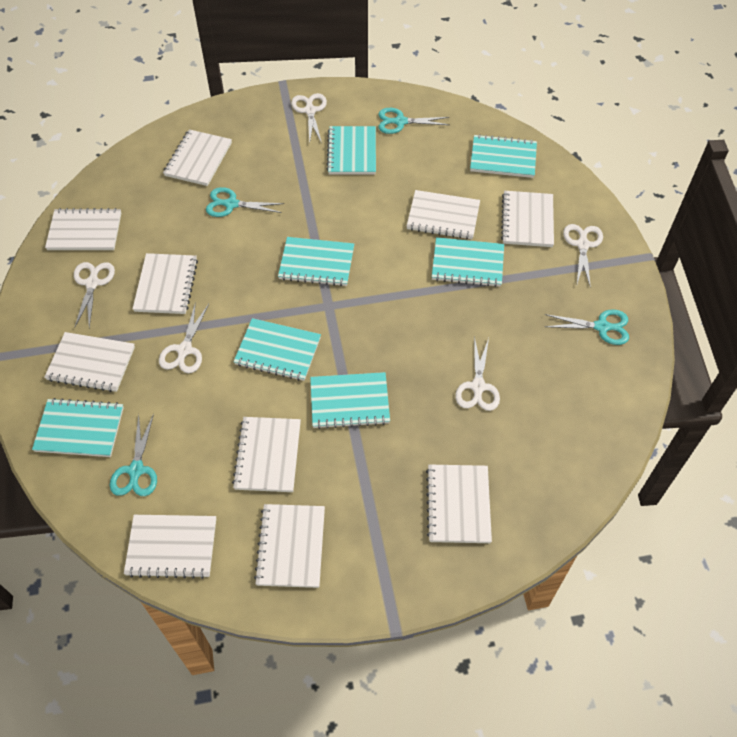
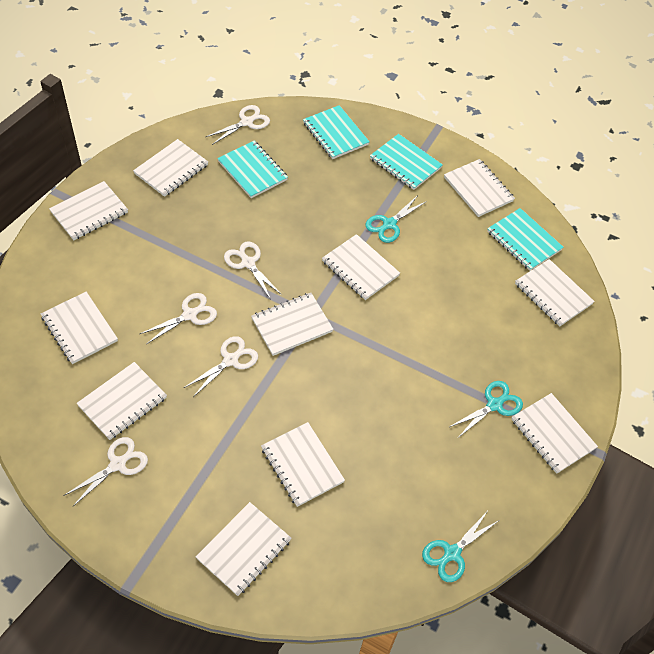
turquoise notebook: [32,398,124,457] [234,318,321,381] [278,237,354,287] [310,372,390,429] [326,126,376,175] [432,237,504,287] [470,134,537,178] = 7 -> [217,141,288,198] [303,105,370,159] [370,134,443,190] [487,208,564,271] = 4
turquoise scissors: [110,414,157,496] [206,187,284,217] [378,108,449,134] [544,309,629,345] = 4 -> [365,195,427,243] [422,512,498,582] [449,381,523,438] = 3
white notebook: [44,332,135,392] [45,208,121,250] [124,515,216,579] [133,253,198,314] [163,129,232,186] [232,417,301,492] [254,504,325,588] [406,190,480,239] [426,464,492,543] [501,191,554,247] = 10 -> [41,292,118,364] [49,181,128,240] [77,362,167,440] [133,139,208,197] [196,502,291,596] [251,293,334,356] [261,422,345,507] [322,234,400,300] [444,159,515,217] [511,393,598,474] [515,259,595,327] = 11

